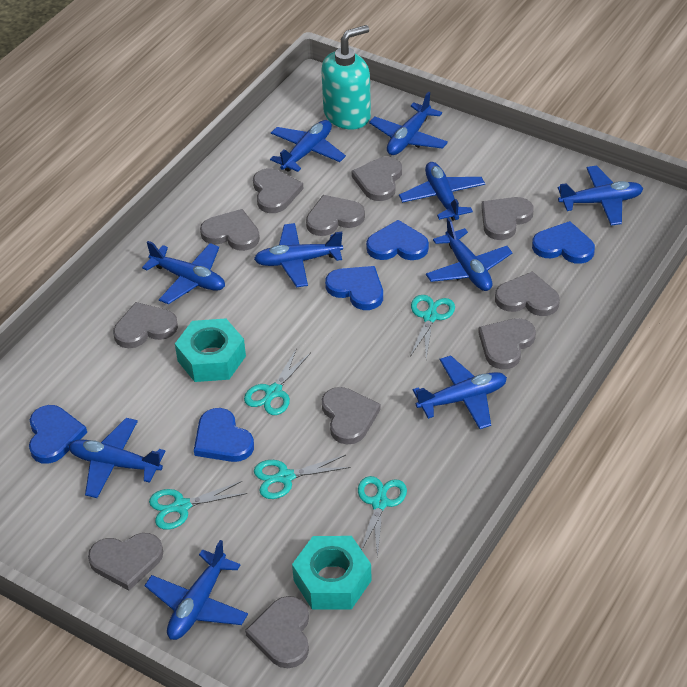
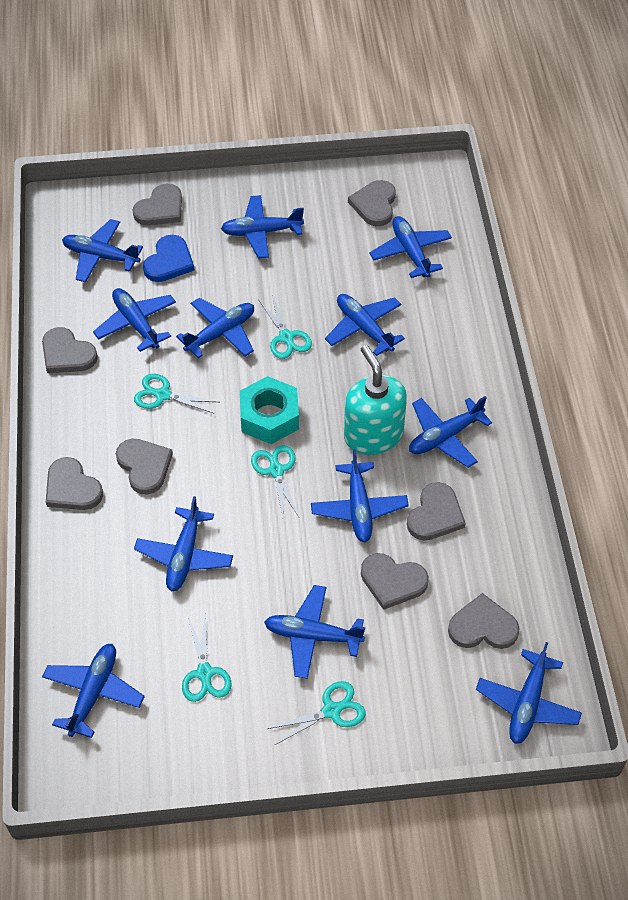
blue heart: [29,405,87,464] [194,408,254,462] [325,266,383,310] [366,220,429,260] [532,221,595,264] = 5 -> [143,235,195,282] = 1
blue plane: [69,418,166,498] [142,241,225,304] [145,540,248,640] [254,223,343,287] [270,120,346,172] [369,91,448,155] [399,162,485,221] [413,356,507,429] [426,217,513,291] [558,166,644,226] = 10 -> [42,644,145,738] [62,219,143,282] [93,288,176,352] [134,496,233,592] [176,298,254,358] [221,195,304,259] [264,585,365,679] [311,449,409,542] [325,294,405,356] [369,216,452,278] [409,396,492,468] [476,642,582,744] = 12
grey heart: [88,533,163,591] [113,302,178,348] [200,209,260,251] [245,596,309,668] [253,168,303,213] [306,195,365,236] [322,387,381,445] [351,157,402,201] [478,318,536,369] [481,197,534,240] [495,271,560,316] = 11 -> [42,327,98,373] [46,457,103,510] [116,439,173,494] [132,184,182,226] [348,180,396,226] [361,553,429,610] [407,482,466,540] [448,593,520,649] = 8
turquoise nut: [175,318,246,382] [292,536,372,610] = 2 -> [240,376,299,444] = 1

